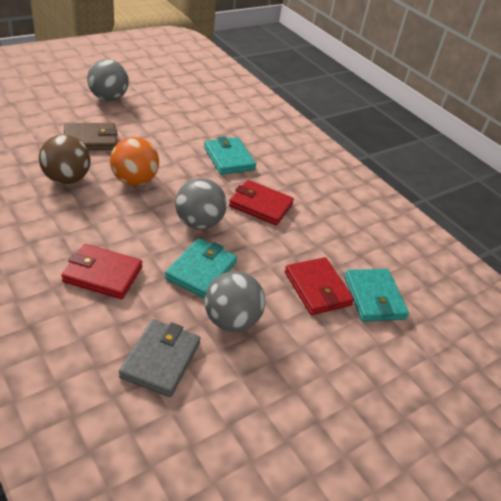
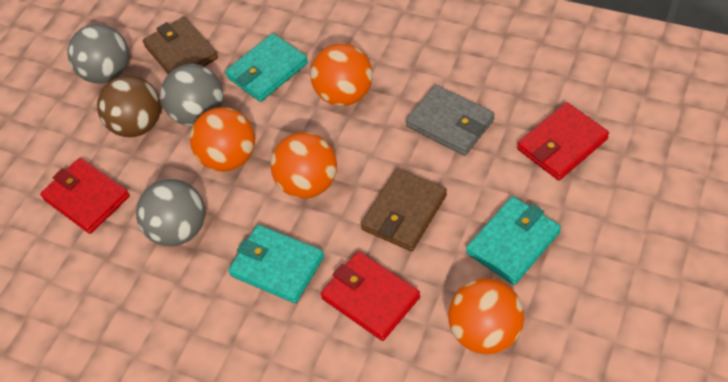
brown wallet: [64,123,117,150] = 1 -> [143,17,218,74] [361,169,447,251] = 2
orange ball: [110,137,159,186] = 1 -> [190,107,255,172] [271,132,337,199] [310,43,373,106] [448,278,524,354] = 4

